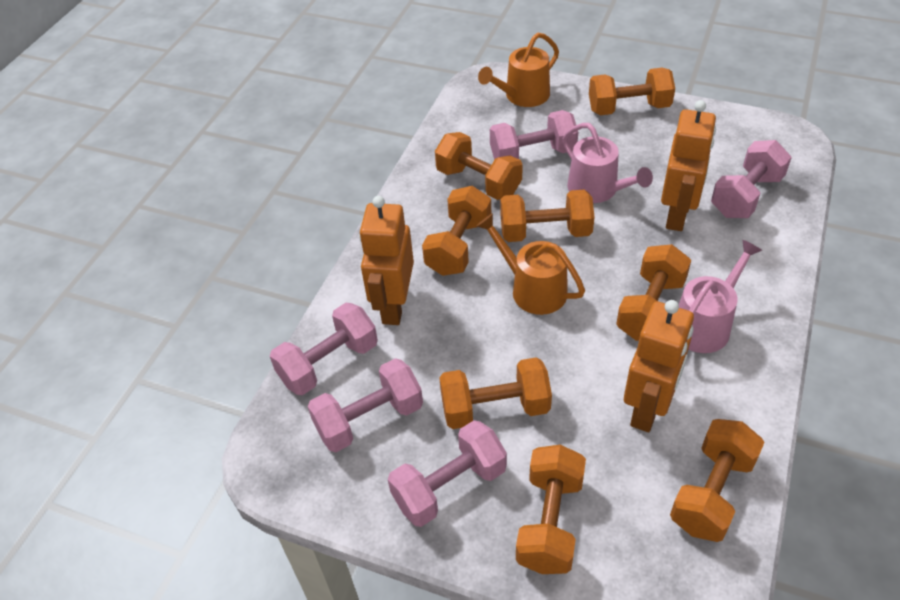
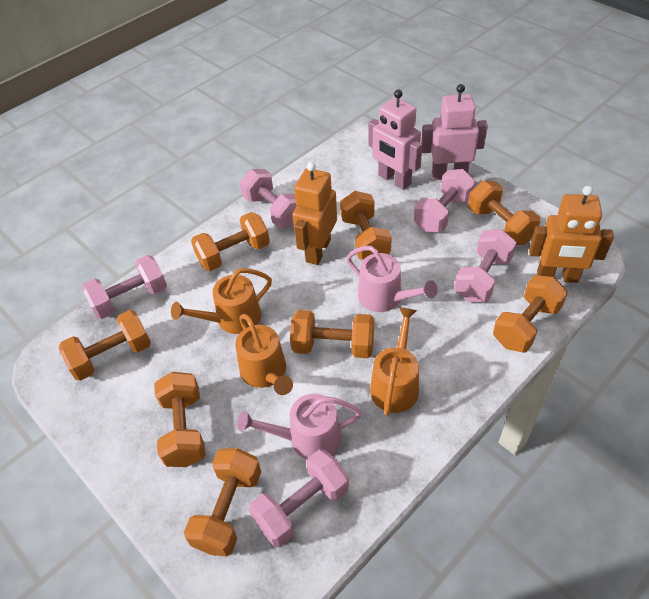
orange robot: [359,196,414,325] [624,300,694,432] [661,100,716,231] = 3 -> [293,162,337,265] [529,186,614,283] = 2
orange watering can: [476,213,585,315] [478,33,559,107] = 2 -> [171,268,272,334] [235,314,293,395] [370,307,419,416] = 3
pink robot: none = 0 -> [368,89,423,190] [421,84,488,180] = 2

